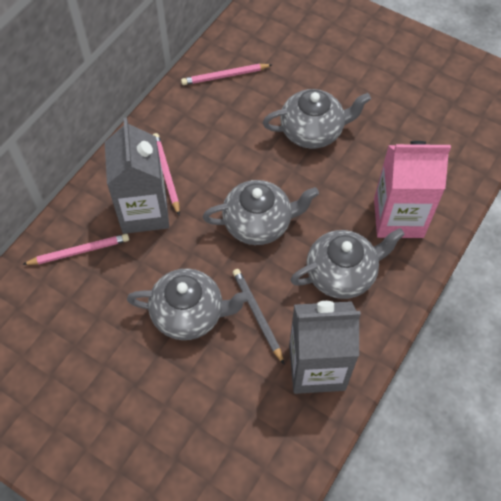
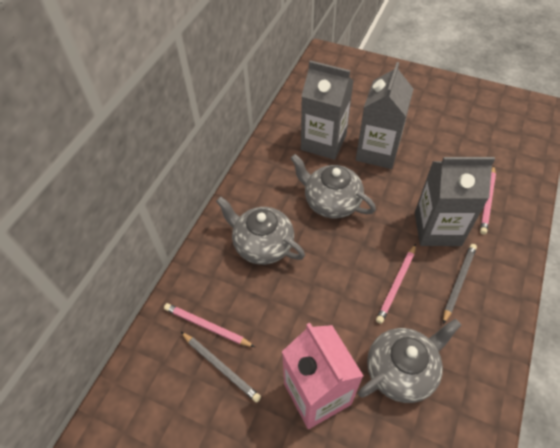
grey carton: [105,117,169,234] [289,301,361,394] = 2 -> [301,60,353,160] [356,62,413,169] [415,157,495,246] = 3
grey pencil: [233,269,284,364] = 1 -> [181,332,261,403] [443,244,477,324] = 2
grey teapot: [127,269,251,340] [203,180,319,245] [263,89,371,149] [290,228,405,299] = 4 -> [216,196,305,265] [290,154,376,219] [358,319,461,403] = 3

